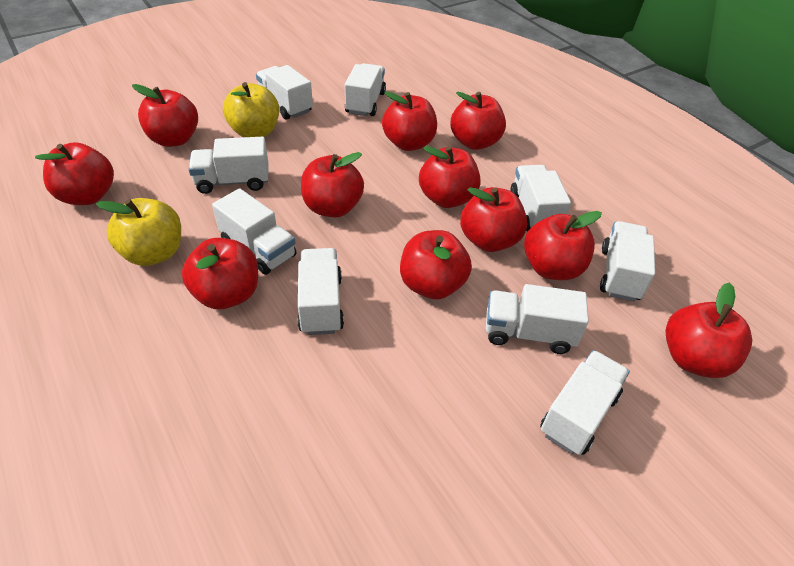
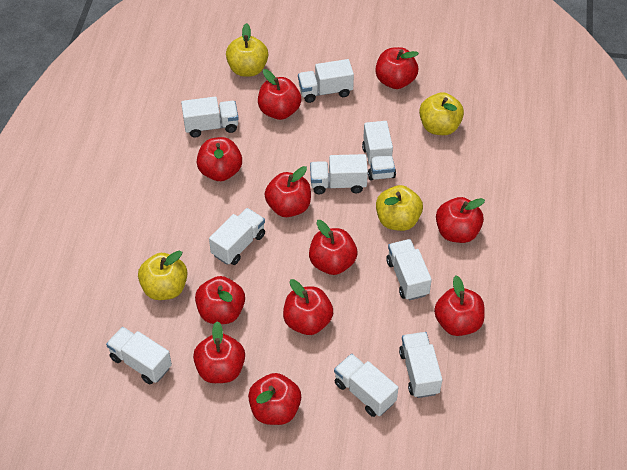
yellow apple: [96,198,181,266] [223,82,279,137] = 2 -> [138,251,188,300] [226,23,268,77] [376,185,423,231] [419,92,464,135] = 4

